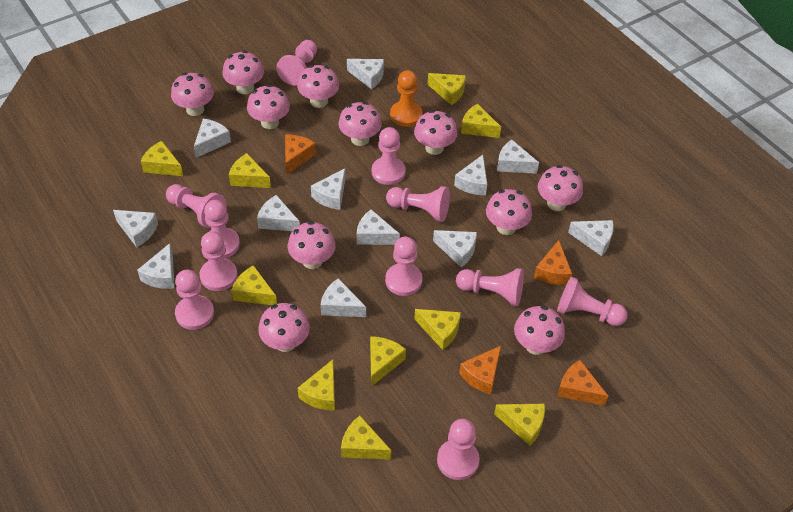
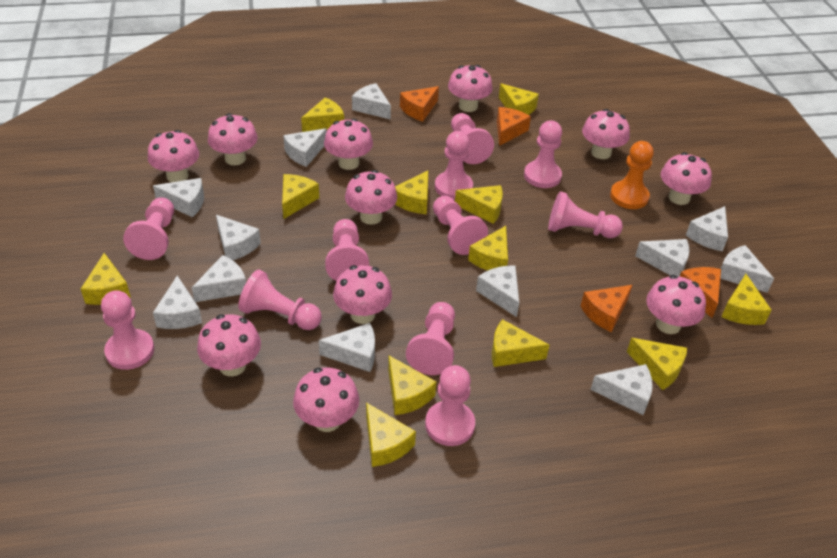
yellow cheese: [141,141,183,176] [229,153,271,188] [231,265,277,305] [298,360,335,410] [341,416,391,460] [370,336,406,387] [414,309,461,350] [428,73,466,105] [461,104,501,138] [494,403,545,446] = 10 -> [81,253,131,305] [282,174,319,219] [301,97,344,132] [366,402,416,467] [388,356,436,415] [395,171,428,214] [455,185,503,224] [468,226,508,271] [492,319,549,367] [499,83,539,115] [627,338,687,390] [721,274,771,325] = 12

